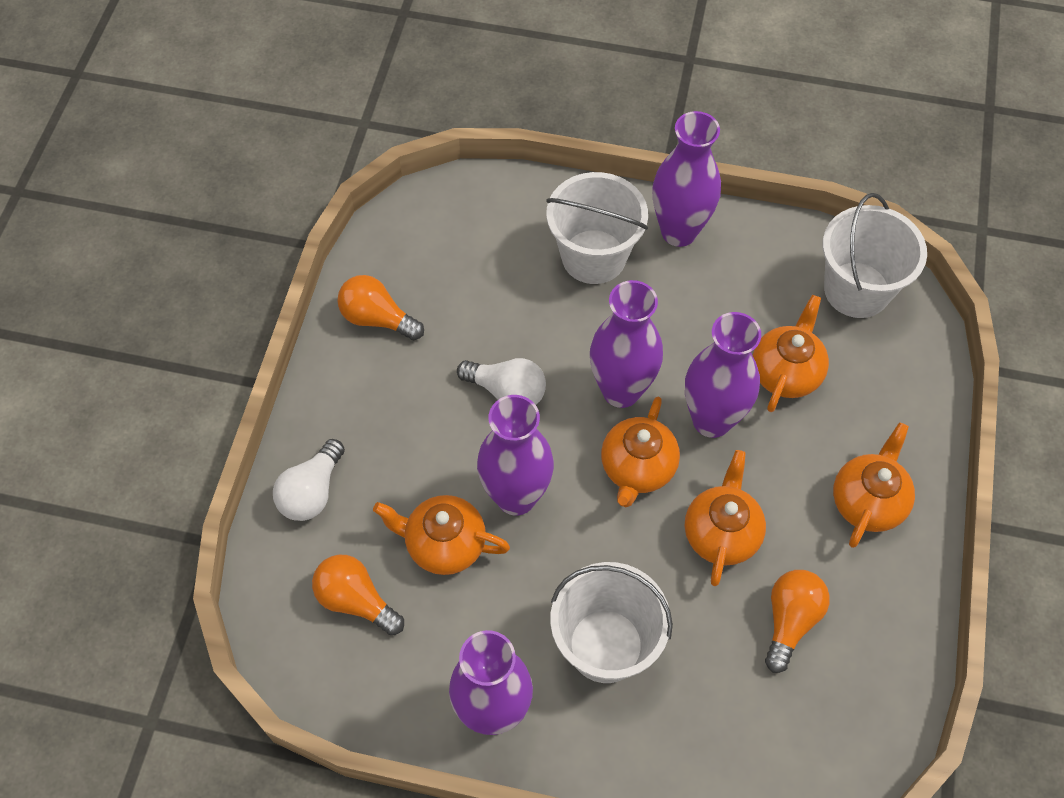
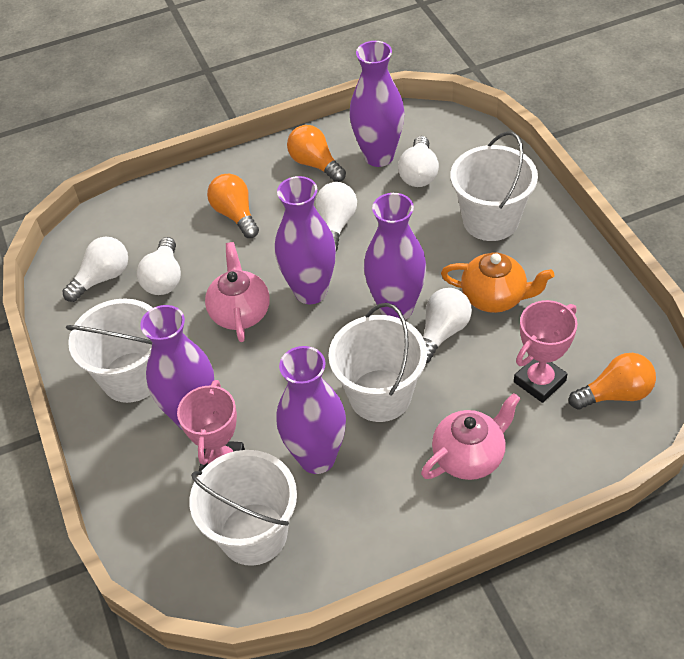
orange teapot: [373,495,510,575] [601,397,680,507] [685,450,766,586] [753,295,829,412] [833,422,915,548] = 5 -> [441,252,554,313] = 1
pink teapot: none = 0 -> [205,242,270,342] [421,393,521,480] = 2
pink trophy: none = 0 -> [177,380,245,471] [514,300,577,403] = 2
white bucket: [546,172,648,284] [550,562,673,683] [823,193,927,318] = 3 -> [66,298,153,403] [189,450,297,566] [328,303,427,422] [450,131,538,241] = 4
white light bulb: [273,439,345,521] [457,358,546,405] = 2 -> [62,236,128,302] [137,237,181,295] [316,182,357,251] [398,136,439,187] [423,288,472,363] = 5

